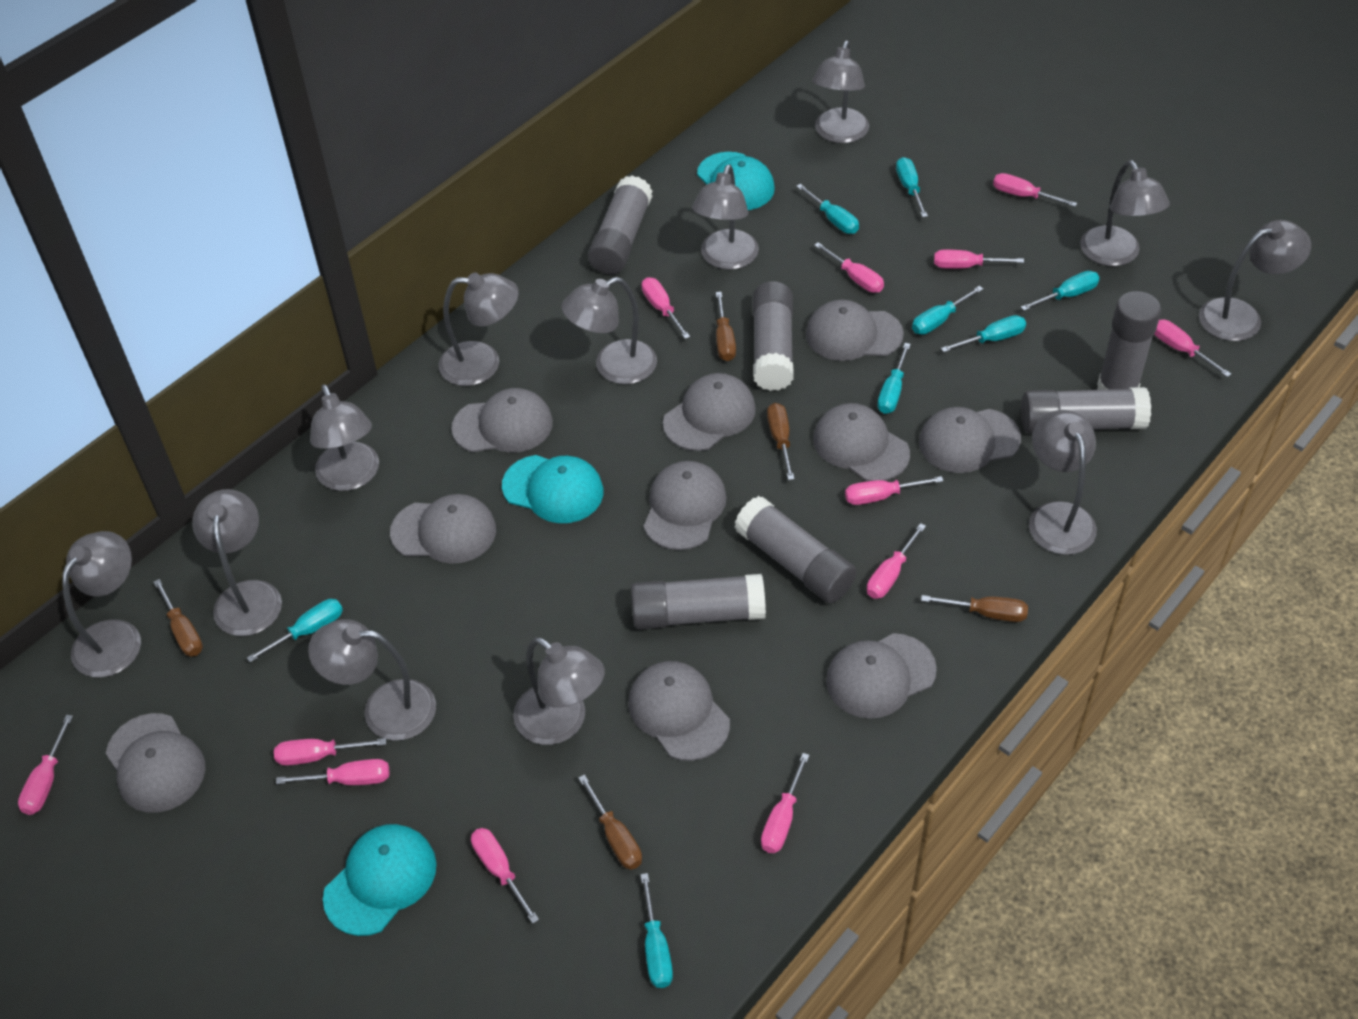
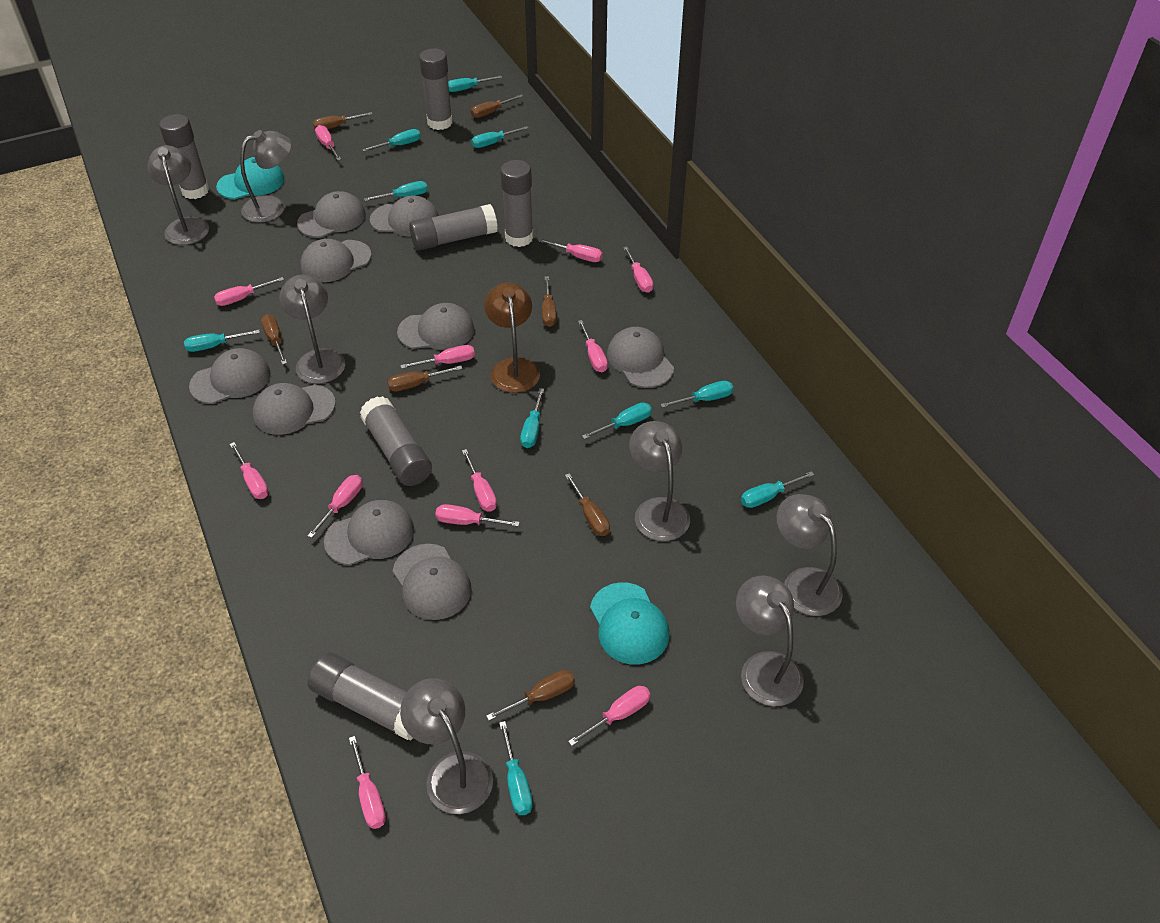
brown lamp: none = 0 -> [484,282,540,393] = 1
brown screwdriver: [153,579,203,657] [578,774,642,870] [716,292,736,361] [767,403,794,480] [921,595,1028,622] = 5 -> [261,314,287,365] [313,112,372,129] [387,366,463,391] [471,94,523,118] [486,670,575,721] [542,276,557,327] [565,473,610,536] = 7
grey cap: [106,713,206,813] [390,494,496,564] [451,388,553,453] [628,661,730,761] [644,461,727,550] [663,373,756,451] [806,300,904,361] [813,403,910,481] [826,633,937,719] [919,407,1021,473] = 10 -> [189,348,271,404] [253,383,336,435] [297,191,366,238] [301,239,371,282] [324,500,414,566] [370,196,439,237] [393,544,472,620] [397,303,474,350] [607,327,674,388] = 9
grey lamp: [62,531,141,677] [192,489,282,636] [308,619,436,741] [310,384,379,491] [438,273,519,386] [513,637,605,745] [561,277,657,384] [692,164,759,270] [812,40,869,143] [1029,410,1097,555] [1080,160,1170,266] [1199,220,1311,341] = 12 -> [148,145,209,245] [240,130,292,223] [279,275,345,384] [400,678,493,814] [629,421,690,541] [736,576,804,706] [776,494,843,616] = 7
turquoise cap: [323,824,437,936] [502,455,603,523] [697,152,775,210] = 3 -> [216,157,285,199] [590,582,669,665] = 2
turquoise screwdriver: [247,599,343,662] [640,873,673,988] [796,184,859,234] [878,343,911,414] [896,157,928,217] [912,286,983,335] [941,315,1026,352] [1021,271,1100,311] = 8 -> [184,330,260,352] [362,129,421,152] [364,181,428,201] [448,76,502,92] [471,126,529,148] [499,721,533,815] [520,388,544,448] [582,402,652,439] [660,381,733,408] [741,471,814,508] = 10

